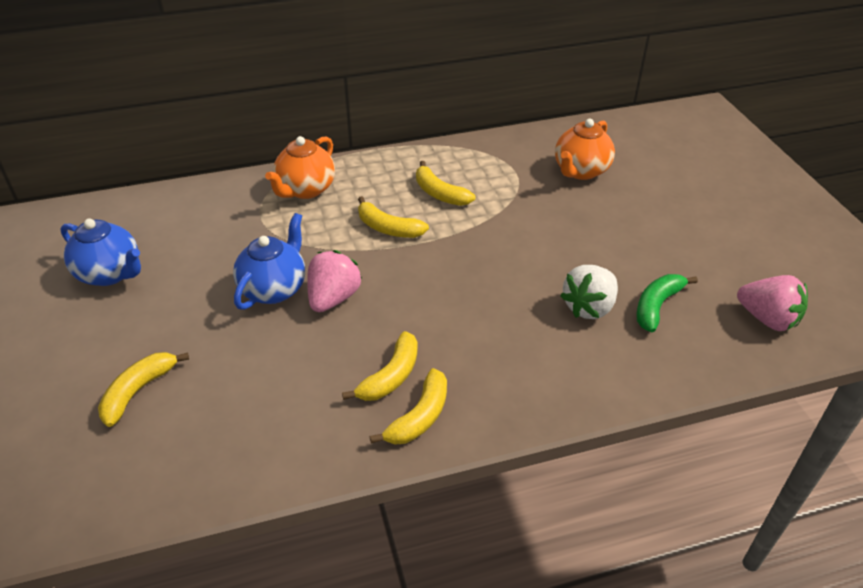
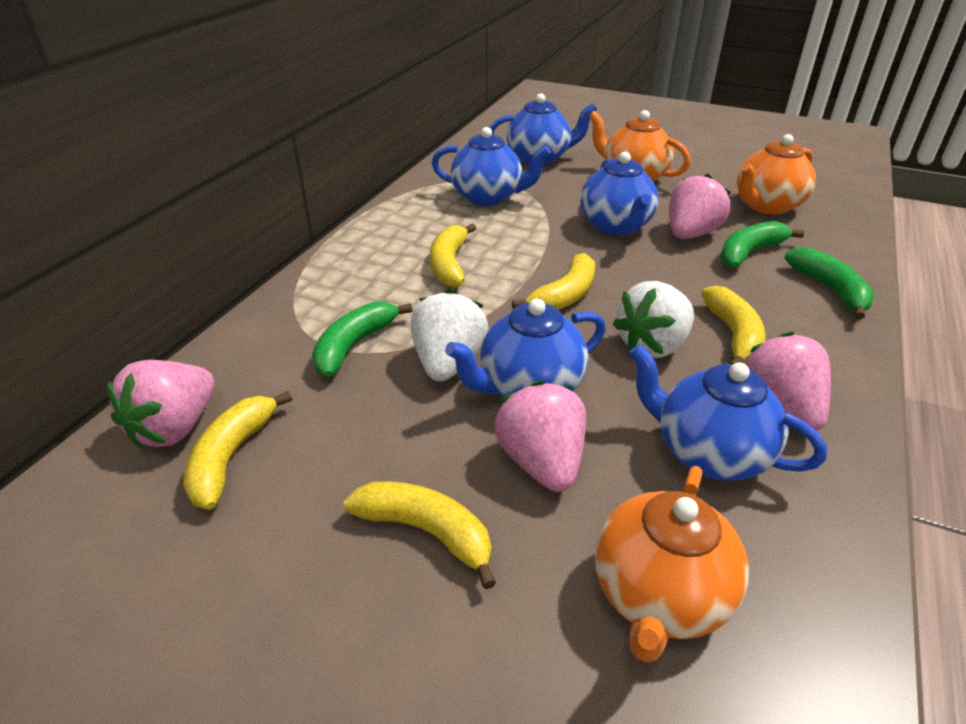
blue teapot: [60,218,141,286] [233,213,305,310] = 2 -> [432,127,551,206] [445,299,606,397] [489,93,597,166] [580,152,658,236] [629,344,827,481] = 5
green banana: [636,274,698,332] = 1 -> [312,301,412,377] [720,221,804,268] [784,248,874,320] = 3
orange teapot: [265,136,335,199] [555,119,615,180] = 2 -> [588,110,691,182] [595,466,749,663] [737,134,816,215] = 3
pink strawberry: [307,250,362,312] [737,275,808,331] = 2 -> [107,360,214,448] [494,381,586,492] [669,174,731,239] [743,332,831,431] = 4
white strawberry: [560,265,618,319] = 1 -> [411,289,489,381] [613,281,694,358] = 2

